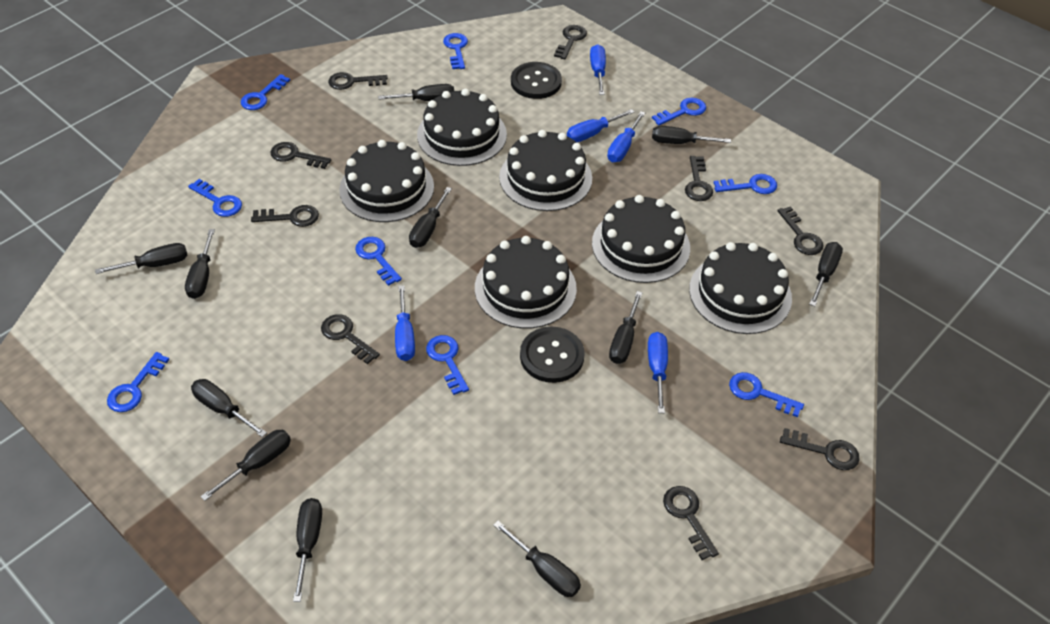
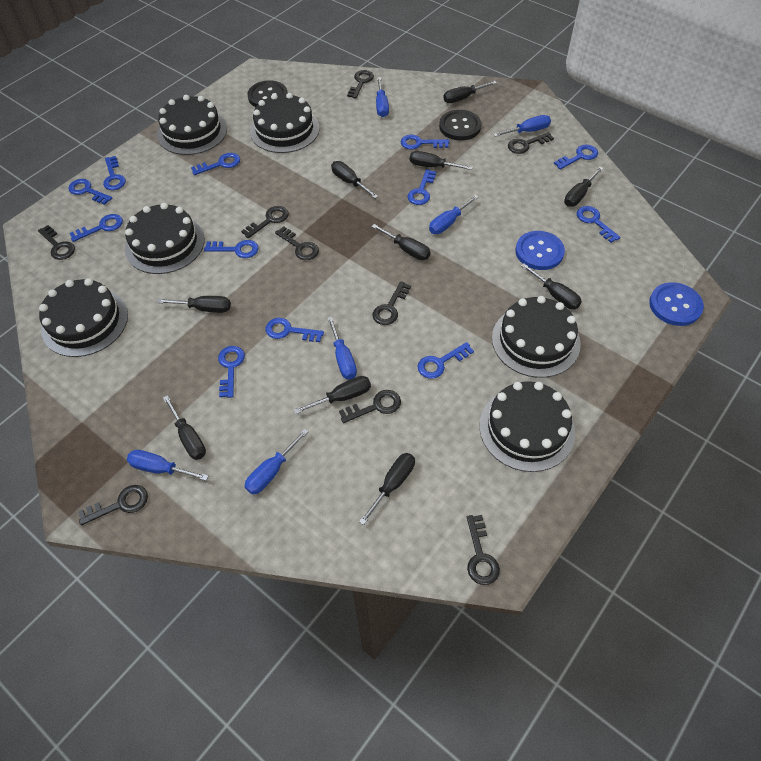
black screwdriver: [95,243,187,274] [185,229,215,299] [191,379,267,437] [201,430,291,501] [293,498,322,602] [378,84,454,101] [409,187,452,248] [493,521,581,597] [609,291,643,364] [652,126,731,144] [809,242,843,306] = 11 -> [157,296,231,313] [163,395,206,460] [294,376,371,414] [331,161,378,198] [359,453,415,525] [371,224,431,260] [410,151,473,170] [443,81,497,103] [521,263,582,309] [564,167,604,207] = 10
blue button: none = 0 -> [515,231,565,270] [649,282,704,326] = 2
blue key: [107,352,170,412] [188,179,242,217] [241,74,290,110] [355,237,402,286] [426,335,469,395] [443,33,468,69] [652,98,706,125] [713,174,777,194] [729,372,804,417] = 9 -> [68,179,112,205] [69,214,123,242] [103,156,126,190] [191,153,240,175] [204,240,259,258] [218,346,245,398] [265,318,324,342] [401,135,449,149] [407,169,436,205] [417,342,474,379] [554,145,598,170] [577,206,621,243] = 12
blue screwdriver: [395,285,415,361] [567,109,634,142] [590,44,606,95] [607,111,645,162] [648,332,668,413] = 5 -> [127,450,209,481] [244,429,309,495] [327,316,357,379] [376,77,389,117] [429,195,479,234] [493,115,551,137] = 6

